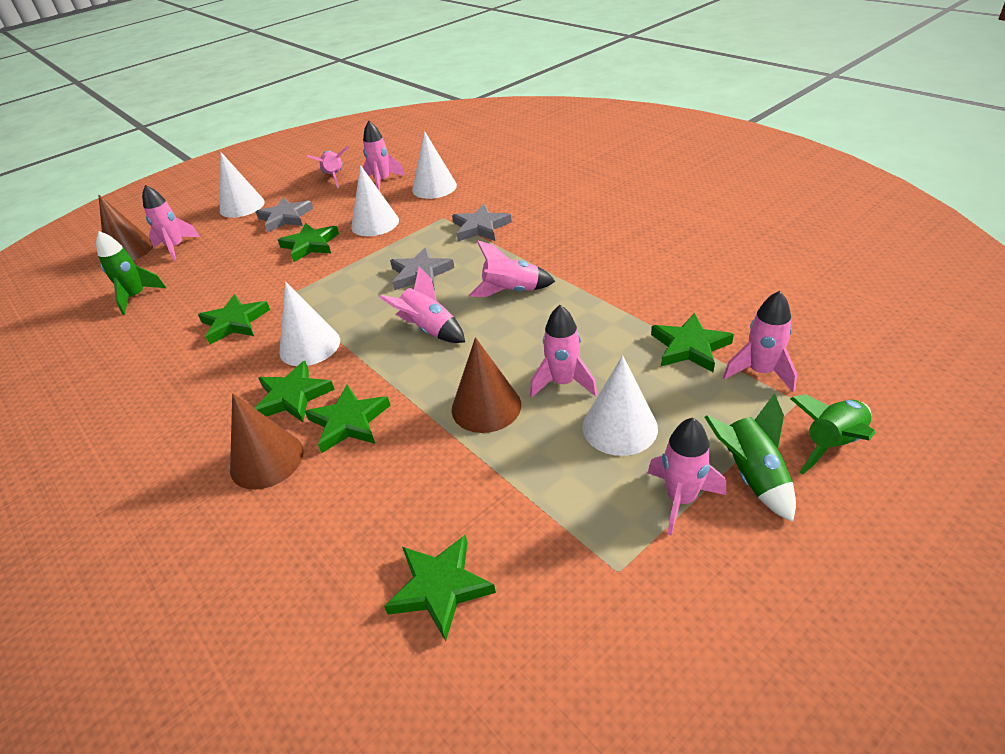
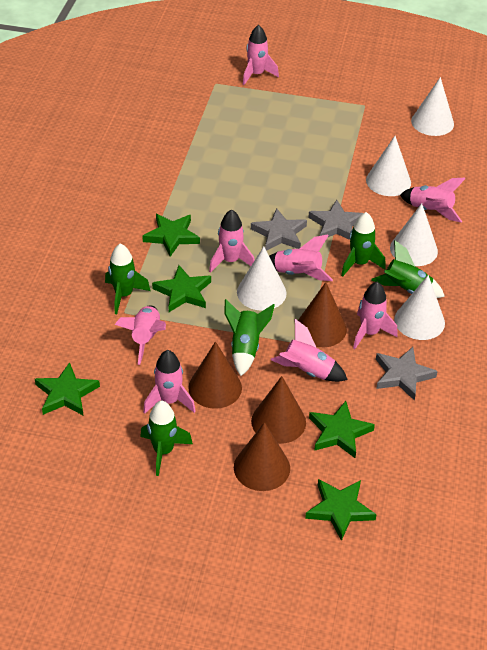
brown cone: [98,195,153,260] [230,393,304,490] [452,337,521,433] = 3 -> [188,341,242,409] [234,422,290,491] [251,376,306,444] [298,282,347,347] = 4
green rocket: [96,231,166,315] [704,393,796,522] [790,394,875,474] = 3 -> [105,243,150,314] [140,401,193,476] [225,299,275,376] [341,212,386,277] [371,240,445,298] = 5
green star: [198,294,270,344] [255,361,335,422] [278,223,339,262] [305,384,391,453] [384,534,496,641] [651,313,734,372] = 6 -> [35,362,100,415] [142,214,200,257] [152,265,211,312] [305,479,377,541] [309,401,375,458] = 5

